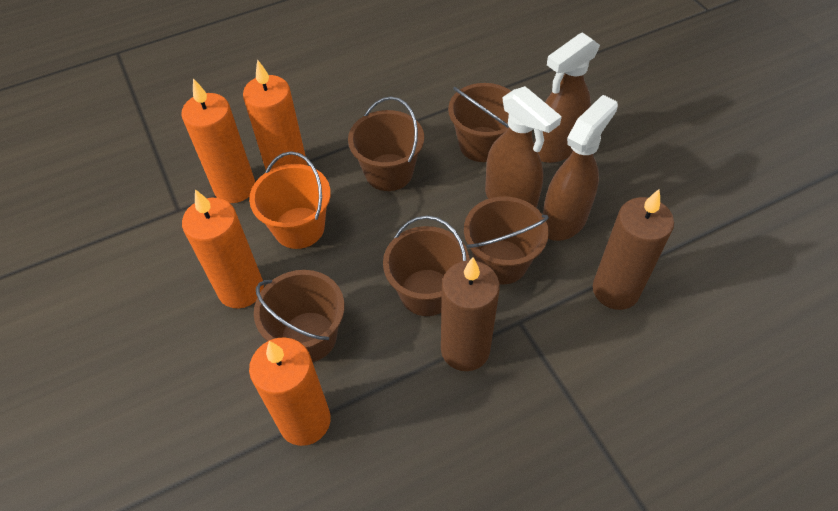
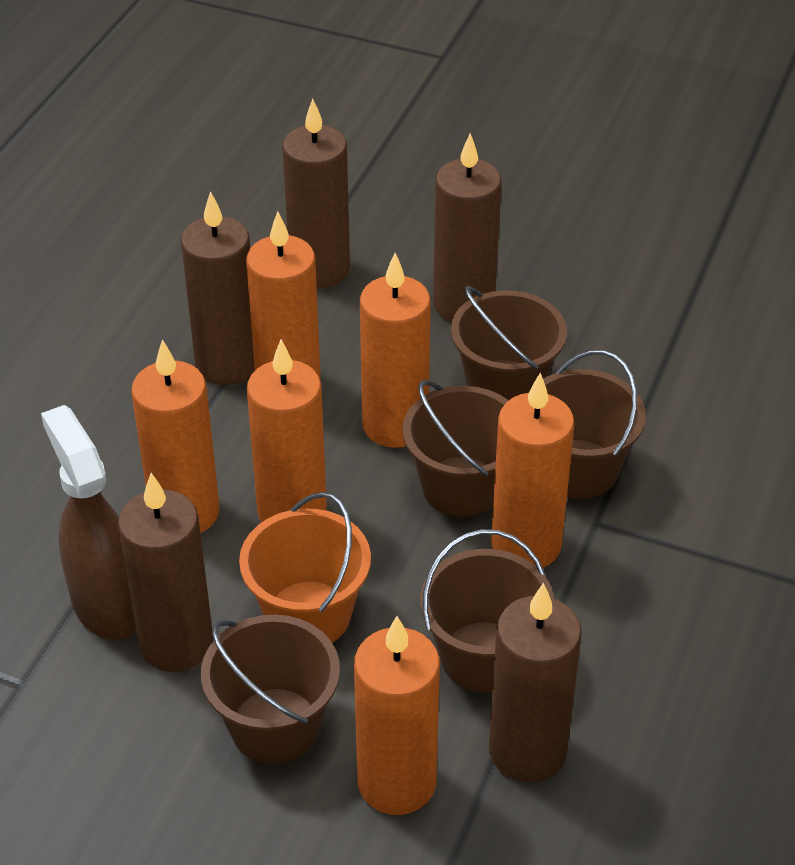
brown candle: [441,257,500,371] [593,189,674,310] = 2 -> [118,473,213,672] [181,191,255,385] [282,99,350,288] [433,133,502,322] [489,583,582,783] = 5
brown spray bottle: [485,86,562,208] [534,32,600,163] [543,95,618,241] = 3 -> [41,405,136,640] = 1
orange candle: [181,78,255,203] [182,189,264,308] [243,59,308,170] [249,337,330,446] = 4 -> [131,339,219,533] [246,211,321,381] [247,339,327,522] [354,616,440,815] [360,253,431,448] [491,373,574,568] = 6

